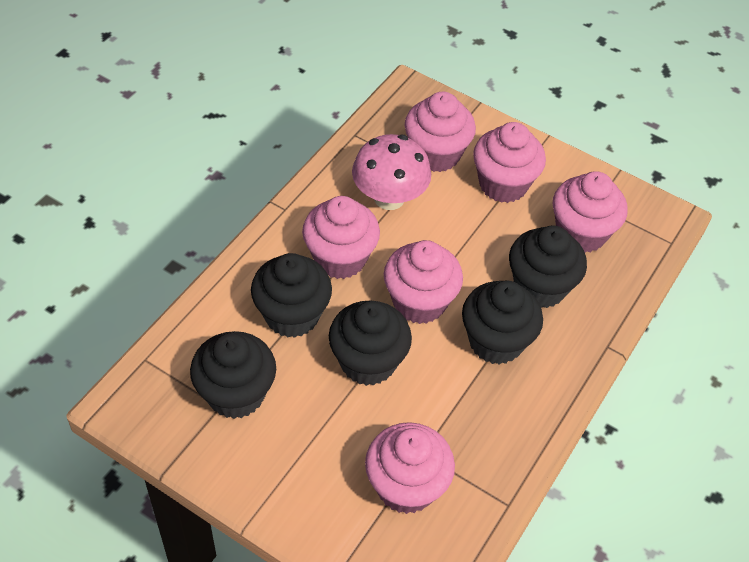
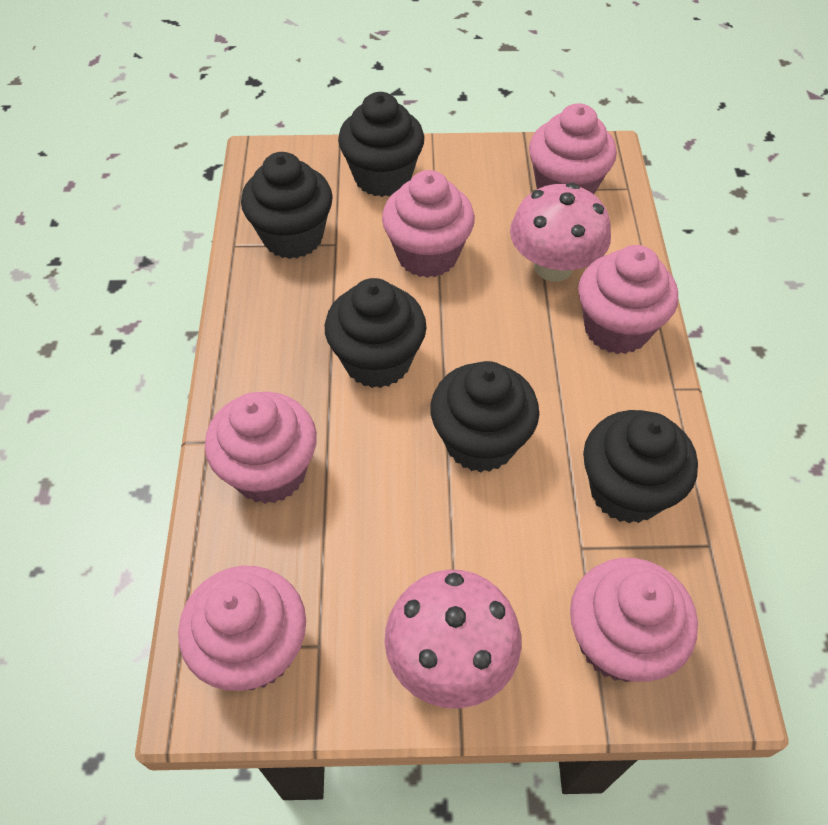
pink mushroom: [352,134,431,210] = 1 -> [385,570,521,708] [510,183,611,282] = 2

